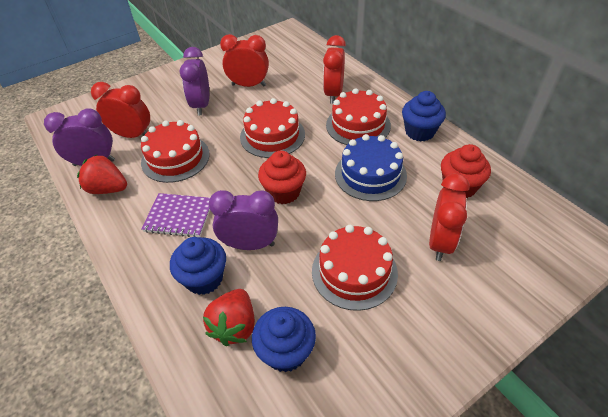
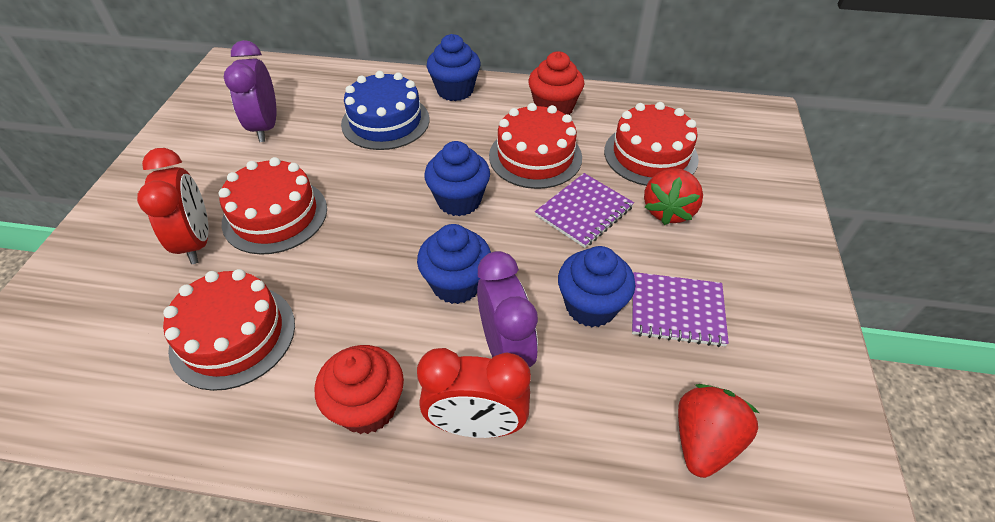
blue cupcake: [170,237,226,295] [252,307,316,372] [402,91,446,141] = 3 -> [417,224,491,304] [424,141,490,216] [427,34,481,101] [558,246,636,327] = 4
purple clock: [44,108,115,166] [180,47,209,115] [209,190,278,250] = 3 -> [224,40,276,142] [477,251,538,367] = 2
purple notebook: [142,193,210,237] = 1 -> [535,173,634,248] [632,272,729,347] = 2
red clock: [91,82,150,138] [220,34,269,87] [323,35,346,104] [429,173,469,261] = 4 -> [137,148,209,264] [417,348,531,438] = 2

